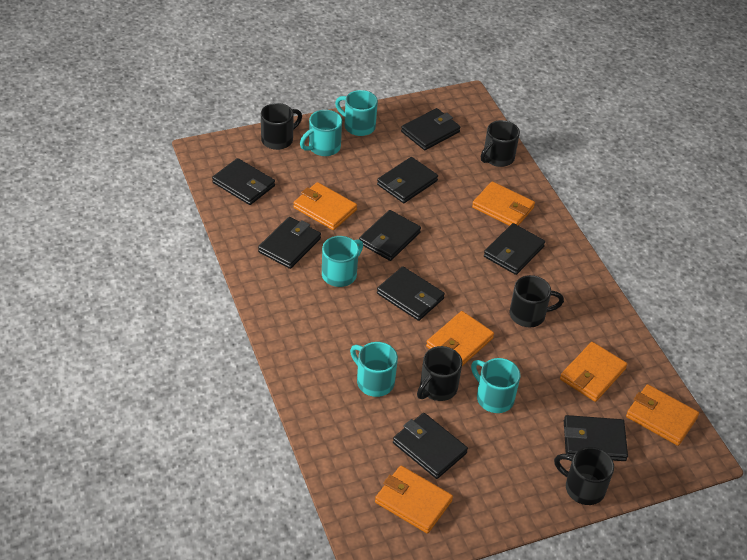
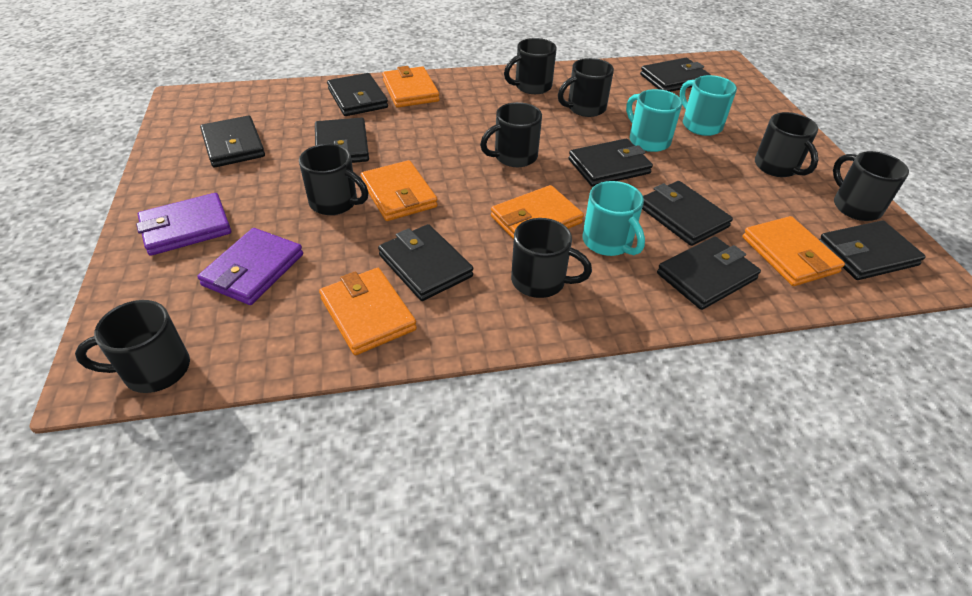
black mug: [261,103,302,150] [417,346,462,401] [481,120,520,167] [510,275,564,327] [554,447,614,505] = 5 -> [75,300,190,393] [299,144,368,215] [480,102,542,167] [504,38,557,94] [511,218,592,298] [558,58,614,117] [755,112,819,177] [833,151,909,221] = 8
orange wallet: [293,182,357,230] [375,466,453,534] [426,311,494,366] [472,181,535,226] [560,342,627,402] [626,384,699,446] = 6 -> [319,268,417,355] [361,160,438,221] [382,66,440,108] [491,185,584,239] [743,216,845,286] = 5
purple wallet: none = 0 -> [136,193,231,256] [197,228,303,305] = 2
turquoise mug: [300,110,342,156] [322,236,363,287] [335,90,378,136] [350,342,398,397] [471,358,521,413] = 5 -> [582,181,645,256] [626,89,682,152] [680,75,737,136] = 3

